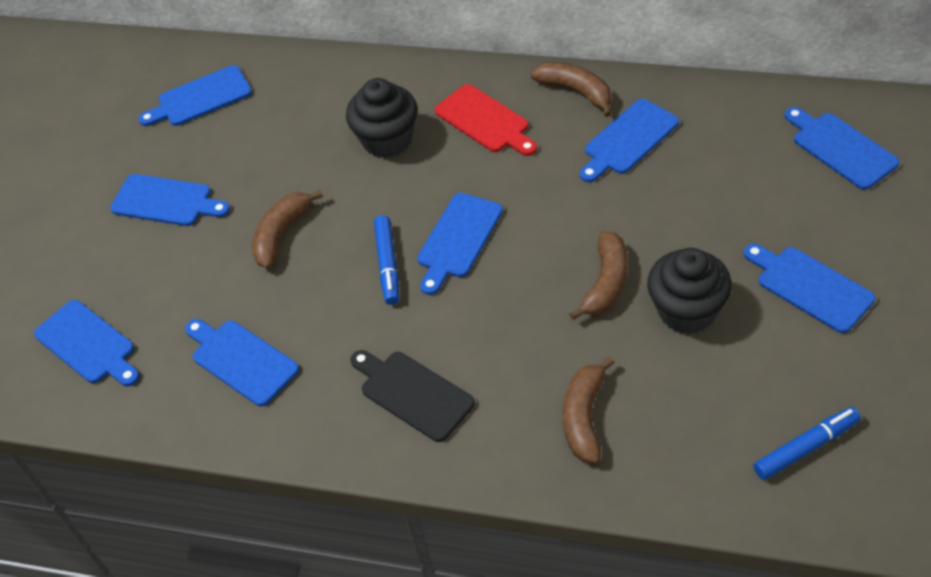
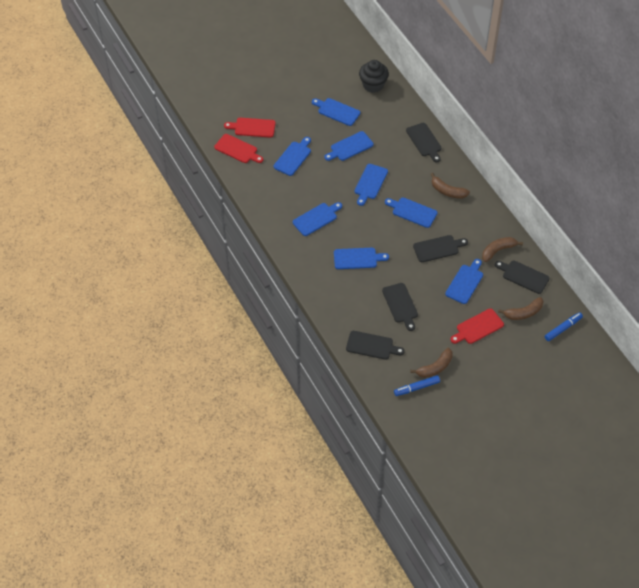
black cupcake: [346,78,418,158] [647,248,732,334] = 2 -> [359,60,389,93] = 1
black cutting board: [350,350,475,442] = 1 -> [346,331,404,360] [382,283,418,331] [406,123,442,163] [413,235,468,262] [495,260,550,294] = 5
red cutting board: [435,84,537,156] = 1 -> [214,134,263,163] [224,118,276,138] [450,309,504,344] = 3

